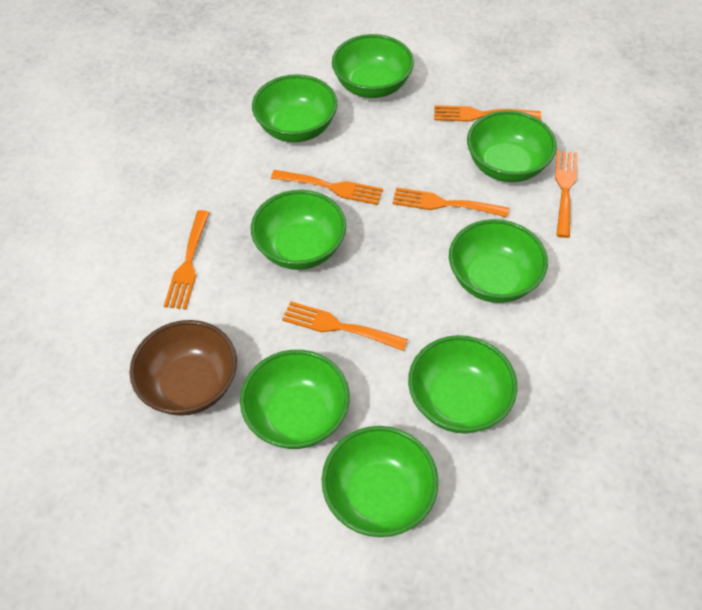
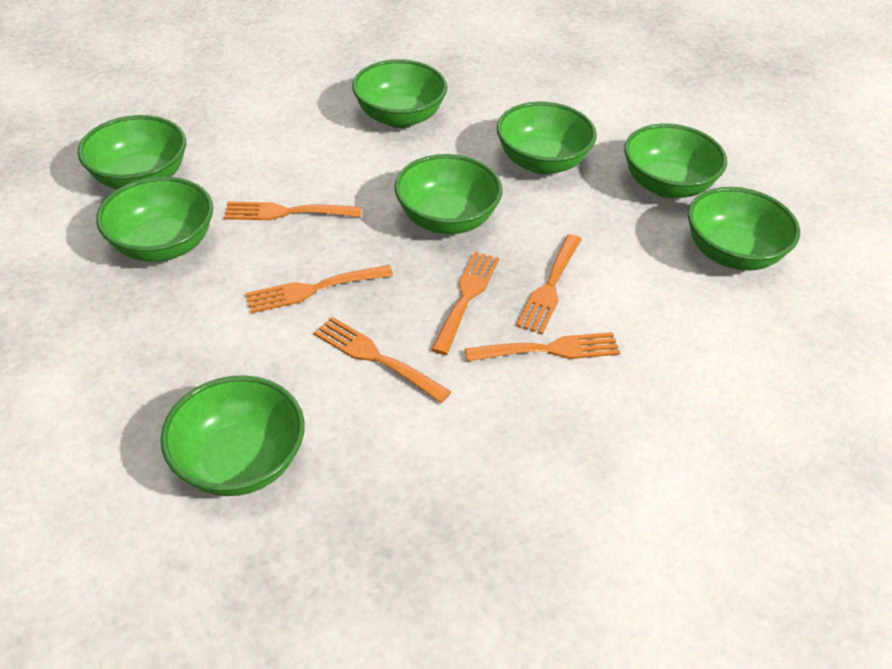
brown bowl: [130,320,237,416] = 1 -> none = 0

